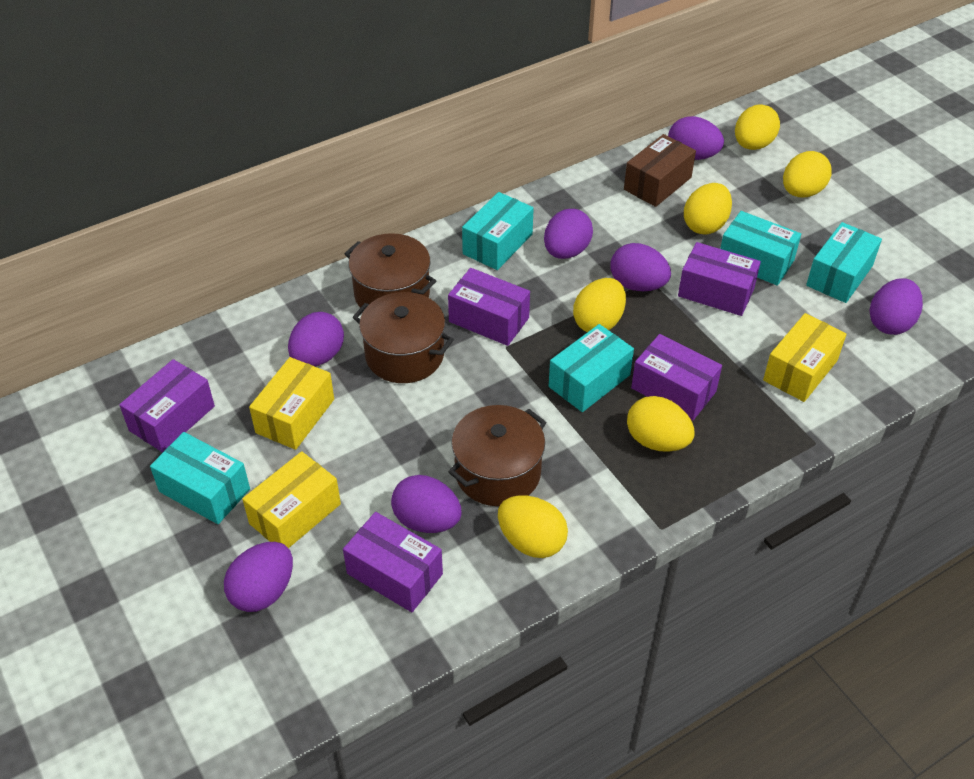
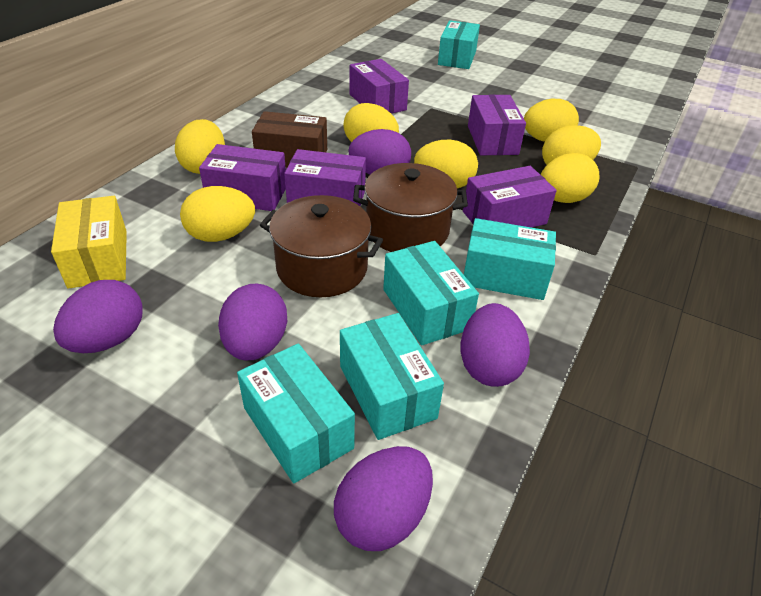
brown pot: [344,233,436,308] [352,292,454,383] [448,405,547,506] = 3 -> [260,195,383,297] [353,163,468,252] = 2
purple egg: [224,542,293,612] [288,312,344,367] [391,475,461,533] [544,209,593,259] [611,243,671,291] [668,116,724,160] [870,278,923,335] = 7 -> [53,280,143,353] [218,284,287,361] [334,446,433,551] [348,129,411,175] [460,303,530,387] = 5
yellow box: [242,451,341,548] [249,357,334,450] [763,313,847,402] = 3 -> [51,196,127,289] = 1
yellow egg: [498,495,568,558] [573,278,626,332] [627,396,695,452] [684,183,732,235] [735,104,780,150] [783,151,832,198] = 6 -> [175,119,225,174] [180,186,255,242] [343,103,399,142] [414,140,478,189] [524,99,579,142] [541,153,600,203] [542,125,601,165] = 7

